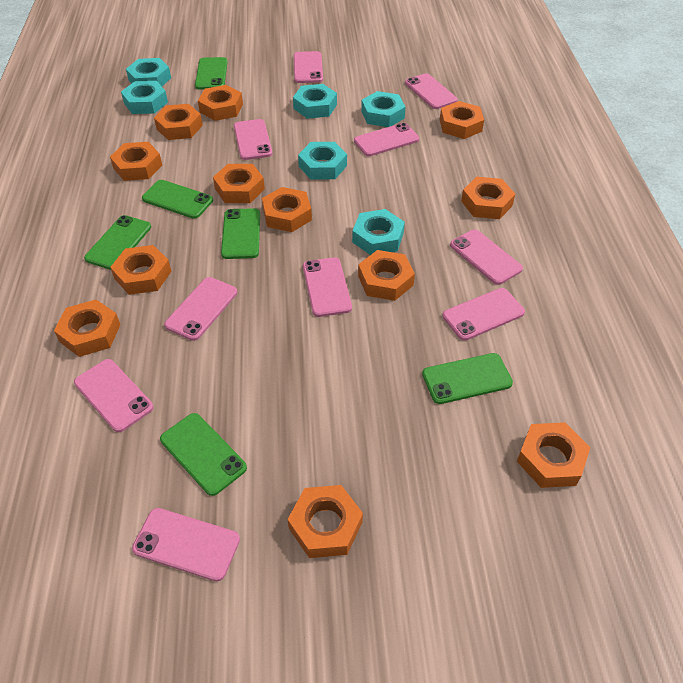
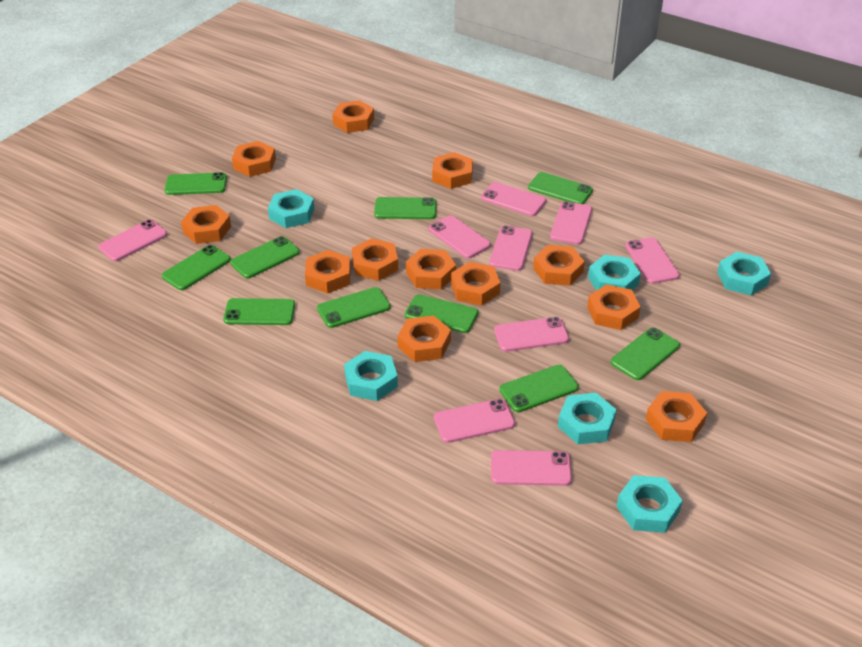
green phone: [84,215,151,270] [142,180,213,219] [160,413,247,496] [195,57,228,89] [221,208,260,259] [422,353,513,404] = 6 -> [162,245,231,290] [165,172,227,195] [223,298,295,325] [230,236,300,278] [317,287,390,328] [374,197,437,219] [405,294,478,333] [499,365,579,412] [528,172,593,204] [611,327,680,380] = 10
pink phone: [74,359,154,432] [132,508,240,582] [164,277,237,341] [234,119,273,160] [294,51,323,83] [303,257,352,317] [354,123,419,156] [405,73,458,109] [442,288,525,341] [450,229,523,285] = 10 -> [98,219,167,261] [429,215,491,258] [434,399,515,443] [481,182,546,216] [489,226,532,271] [491,450,572,486] [494,317,569,352] [550,201,592,244] [625,237,680,284] = 9

